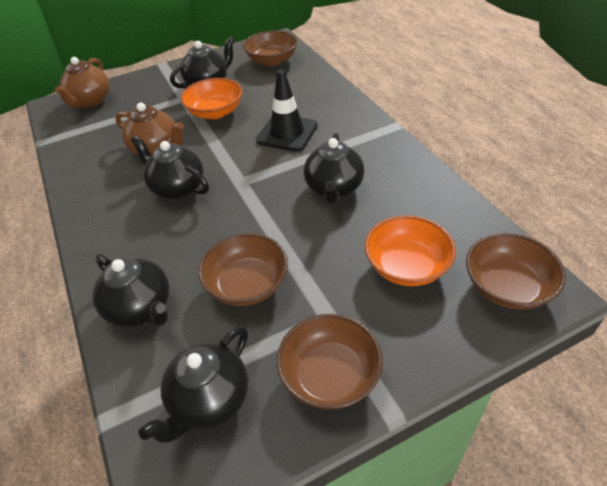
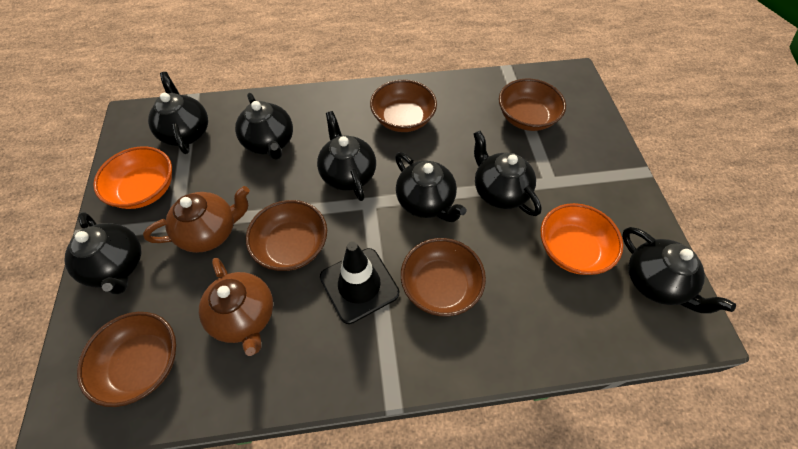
black teapot: [92,254,170,327] [131,135,209,199] [138,326,248,443] [170,36,235,88] [304,133,365,204] = 5 -> [65,212,141,294] [148,72,208,154] [235,93,293,160] [317,111,376,201] [395,152,467,222] [473,131,542,216] [622,227,736,313] = 7
brown bowl: [198,233,288,306] [243,30,298,66] [277,314,383,409] [466,233,566,310] = 4 -> [77,312,176,407] [246,200,327,271] [370,80,437,132] [401,238,486,316] [499,78,566,131] = 5

